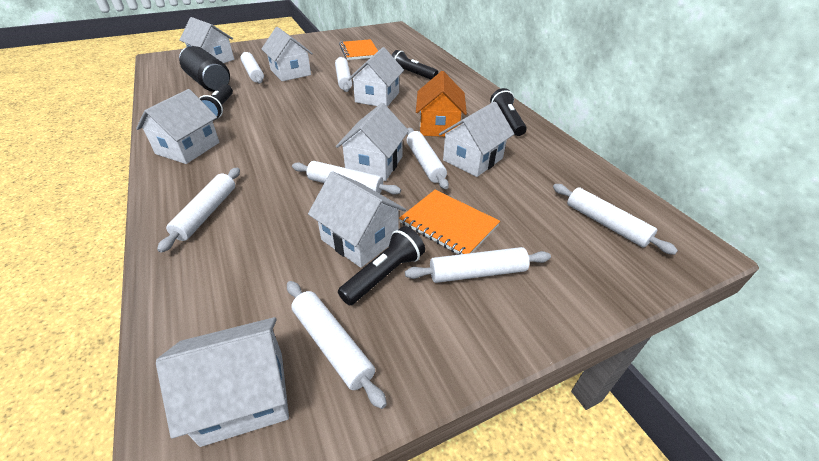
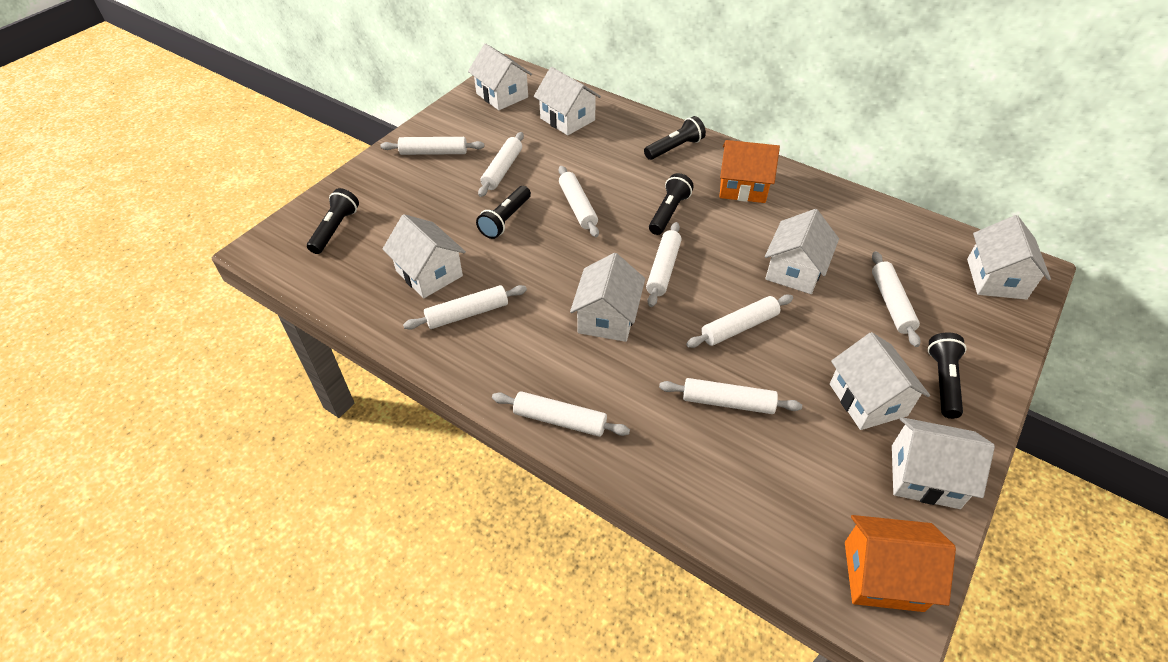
black can: [179,46,230,92] = 1 -> none = 0
black flashlight: [199,84,233,121] [338,226,425,306] [392,50,438,79] [490,88,527,136] = 4 -> [307,188,359,254] [476,186,531,239] [644,116,706,160] [649,173,694,235] [928,332,967,419] = 5
orange house: [416,71,467,137] = 1 -> [719,140,780,203] [845,515,956,612] = 2
orange notebook: [339,39,378,60] [399,190,500,255] = 2 -> none = 0
white rolling pin: [157,167,240,253] [240,52,264,83] [287,281,387,409] [292,161,401,195] [335,57,352,92] [405,247,551,283] [407,128,449,189] [553,184,678,255] = 8 -> [380,137,484,155] [403,285,527,330] [478,132,524,197] [492,391,630,437] [559,166,599,237] [646,222,682,307] [659,378,802,414] [686,294,793,348] [872,251,920,347] = 9

